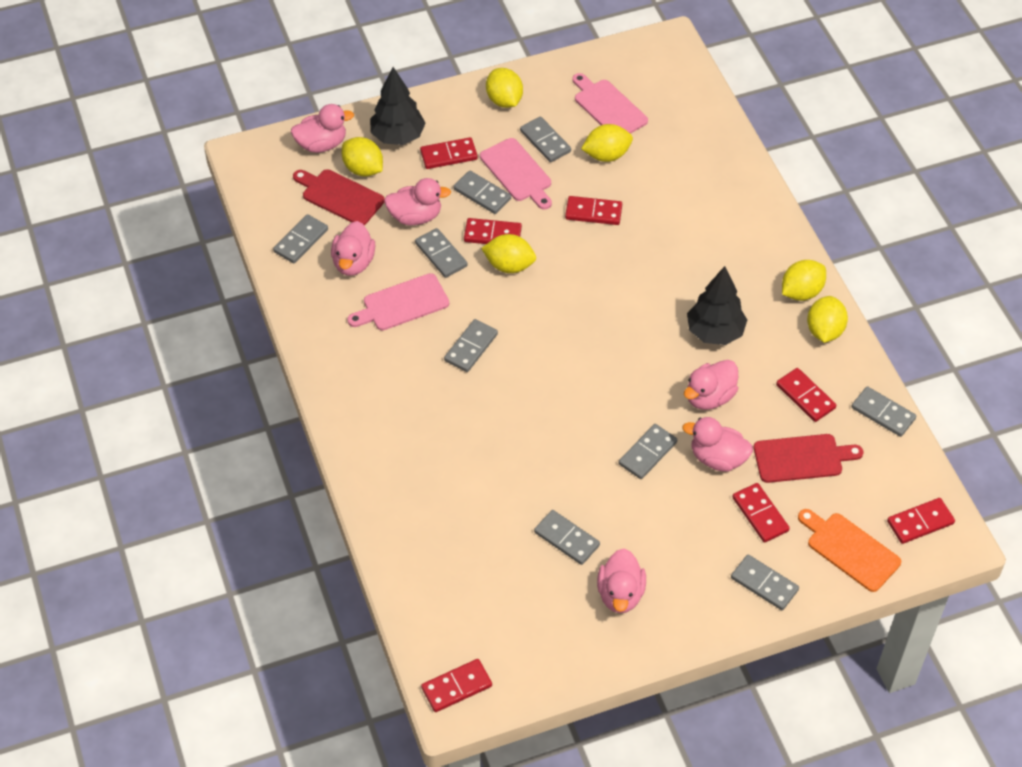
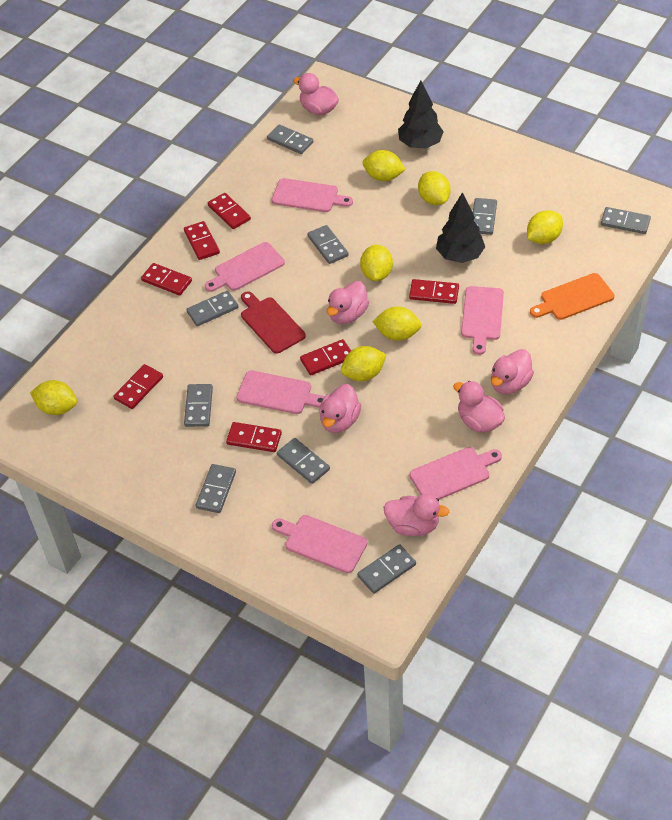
pink cutting board: [347,273,449,330] [480,138,552,210] [572,73,648,134] = 3 -> [205,242,285,292] [236,370,325,414] [272,178,353,212] [272,515,367,573] [410,447,502,500] [461,286,504,355] = 6
red cutting board: [293,169,385,225] [754,434,863,483] = 2 -> [241,291,306,354] = 1
yellow lemon: [342,137,383,176] [481,234,536,273] [486,68,523,108] [581,124,633,162] [782,260,826,301] [807,296,848,343] = 6 -> [30,380,77,415] [341,346,387,381] [360,245,393,281] [362,150,406,181] [372,307,422,341] [418,171,451,205] [527,210,563,244] = 7

